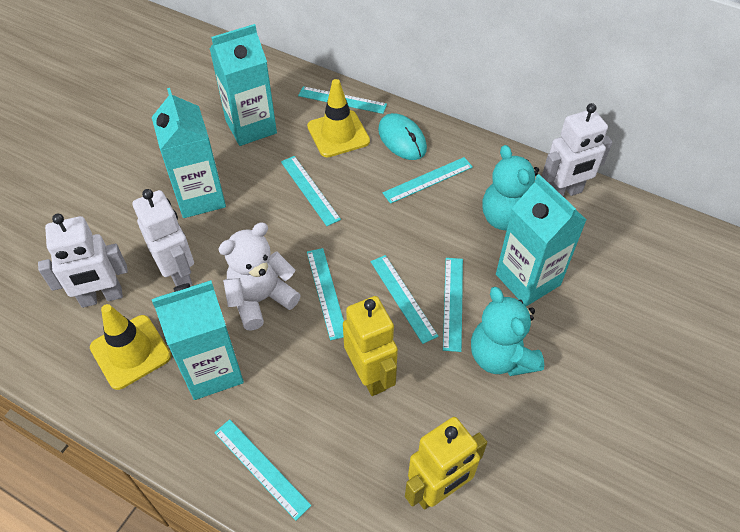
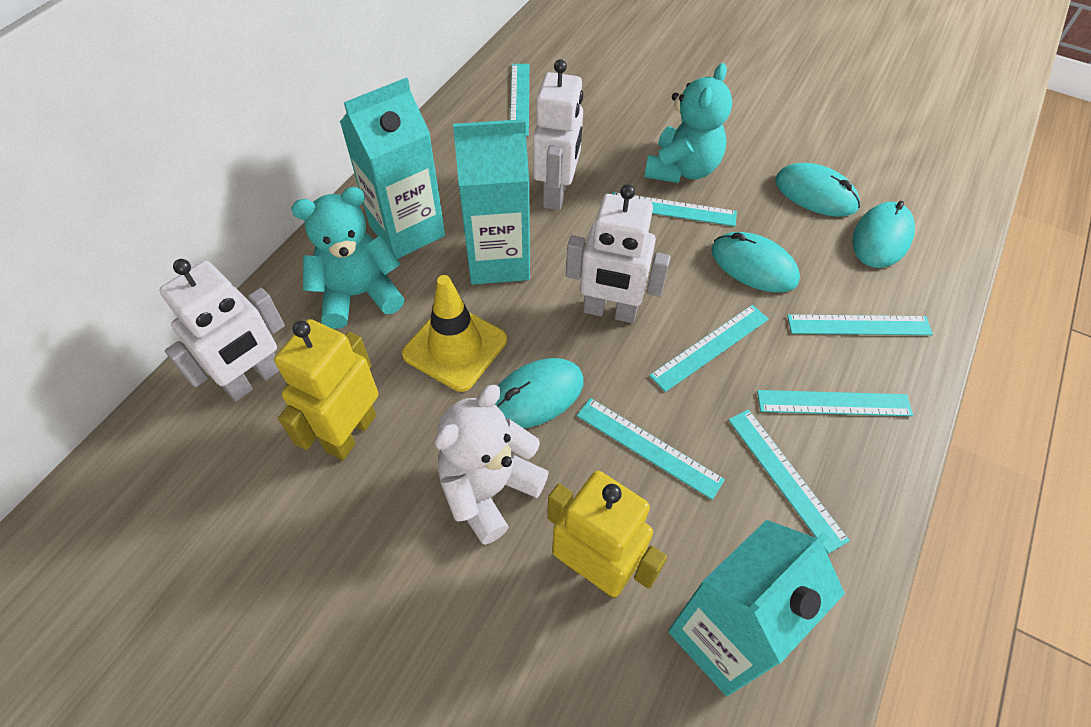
turquoise carton: [152,88,226,218] [152,280,244,400] [210,24,277,146] [496,174,586,306] = 4 -> [340,78,445,259] [453,119,530,285] [668,520,845,696] = 3
turquoise mouse: [378,113,427,160] = 1 -> [495,358,583,428] [711,232,800,292] [775,163,860,217] [852,201,915,268] = 4
yellow traffic cone: [90,304,171,390] [307,79,370,158] = 2 -> [402,275,507,392] = 1

